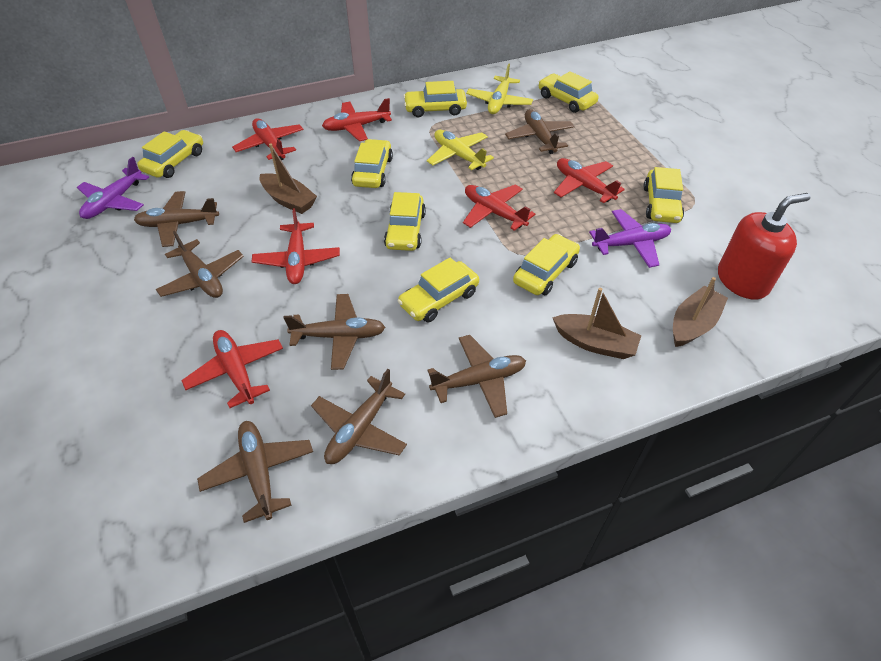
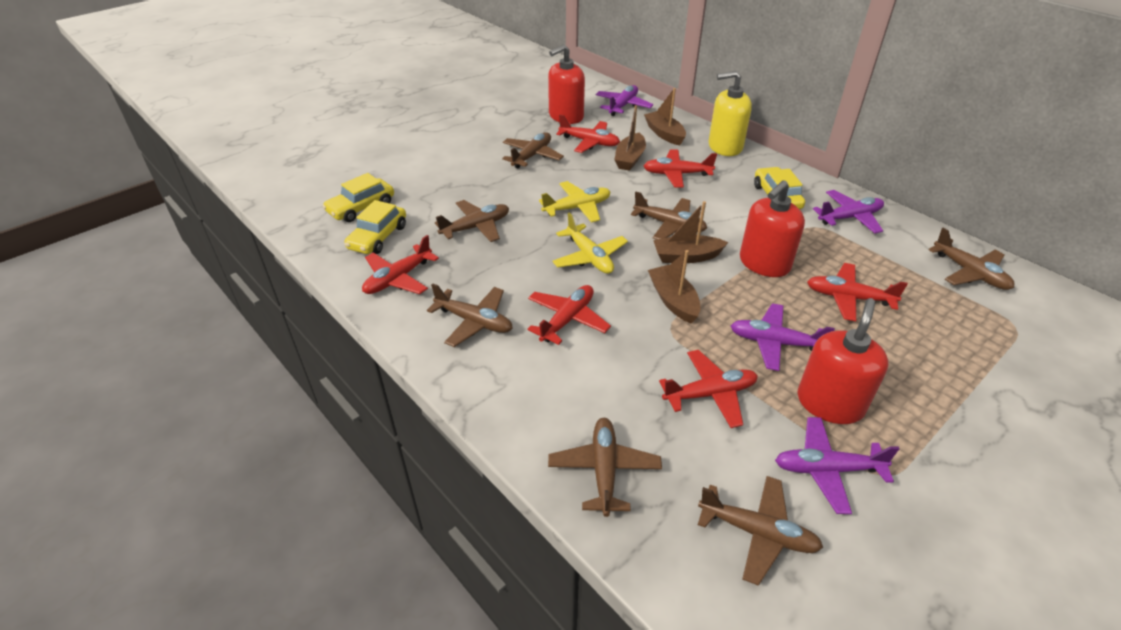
brown boat: [260,143,317,214] [552,288,641,359] [673,277,728,347] = 3 -> [614,105,646,171] [644,88,686,145] [648,250,701,324] [653,201,728,263] = 4
purple plane: [77,157,149,219] [589,209,671,268] = 2 -> [596,85,653,116] [731,303,835,371] [775,417,899,514] [813,190,884,234] = 4
red soap dispenser: [718,193,810,300] = 1 -> [548,44,585,124] [740,180,805,277] [797,298,889,424] = 3
yellow car: [137,130,203,178] [351,139,393,188] [384,192,426,251] [398,258,479,323] [403,81,467,117] [513,234,580,295] [539,71,599,113] [643,167,684,223] = 8 -> [322,173,394,222] [344,200,406,254] [754,167,805,209] = 3
yellow soap dispenser: none = 0 -> [708,71,752,156] = 1

